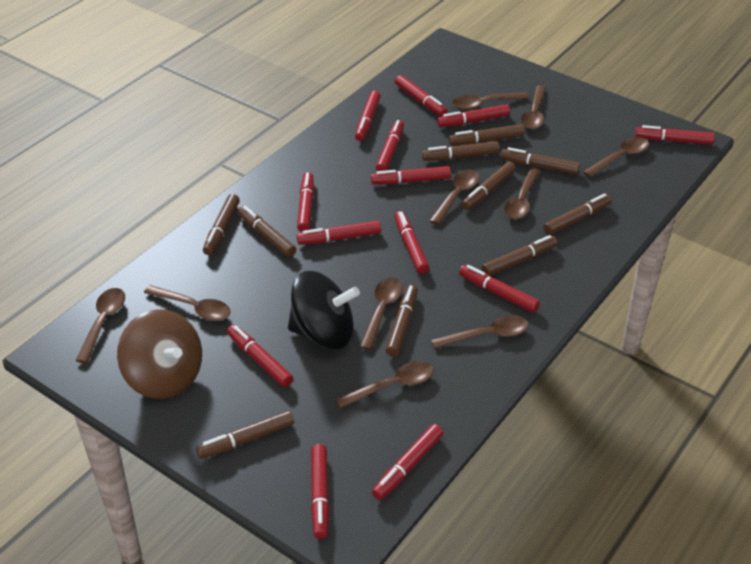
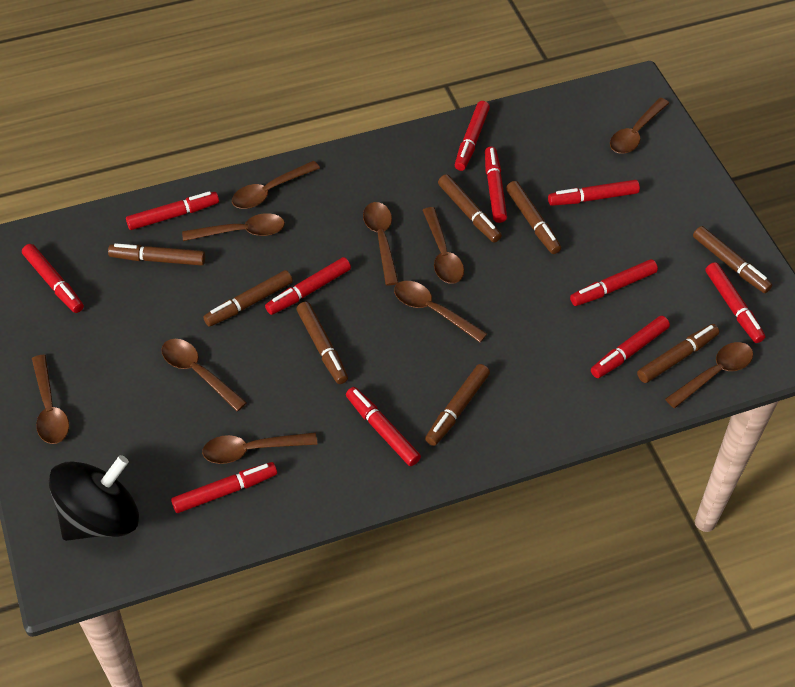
brown marker: [196,410,294,459] [203,194,240,255] [237,206,296,257] [386,285,418,357] [422,141,500,161] [449,124,524,145] [462,162,516,210] [482,235,557,276] [501,147,580,175] [543,193,612,235] = 10 -> [108,243,205,266] [203,270,293,327] [297,302,348,384] [425,364,490,446] [438,174,502,242] [506,181,561,254] [637,324,719,383] [693,226,772,293] = 8
brown spinning top: [117,309,202,399] = 1 -> none = 0
red marker: [227,325,293,387] [297,172,314,232] [297,221,381,245] [311,444,330,539] [355,91,381,141] [371,166,451,185] [372,424,443,500] [376,120,404,171] [394,211,429,274] [395,75,447,117] [437,104,510,127] [459,265,540,313] [635,125,715,145] = 13 -> [22,244,84,313] [126,191,219,230] [171,462,277,513] [265,257,351,315] [346,387,421,466] [455,101,490,171] [485,147,507,223] [548,180,640,206] [570,259,658,306] [591,316,670,378] [705,262,765,343] = 11

